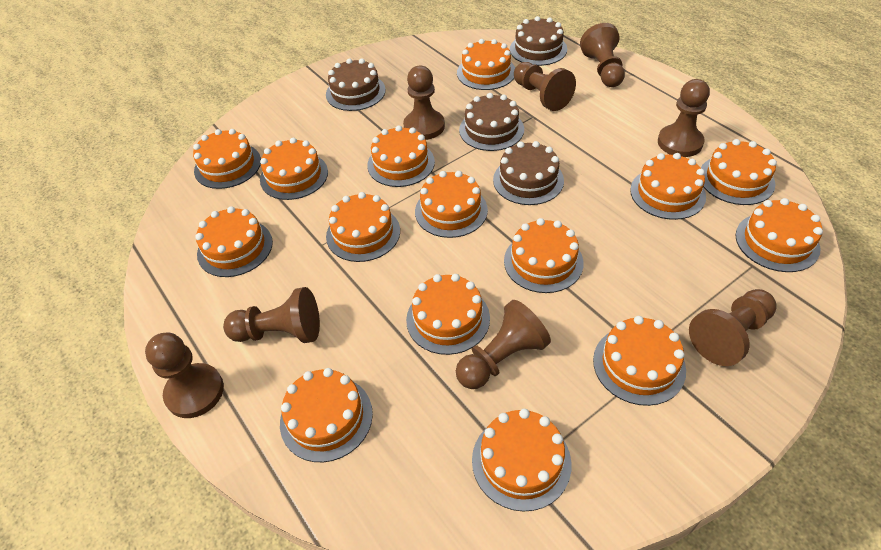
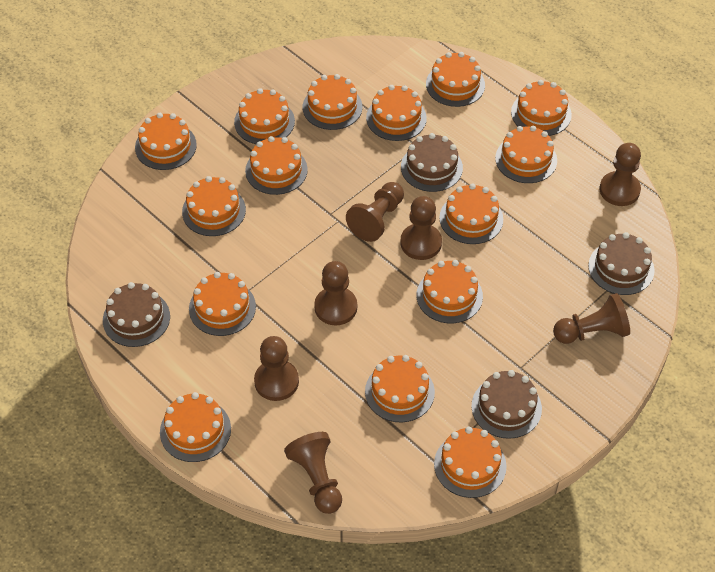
brown pawn: [145,333,224,418] [223,287,320,343] [403,66,445,140] [456,300,551,389] [514,62,576,111] [580,23,625,87] [658,79,710,157] [689,289,777,366] = 8 -> [254,336,299,401] [284,432,342,514] [314,261,357,325] [346,182,404,242] [400,196,442,260] [553,293,630,344] [600,143,641,206] = 7

